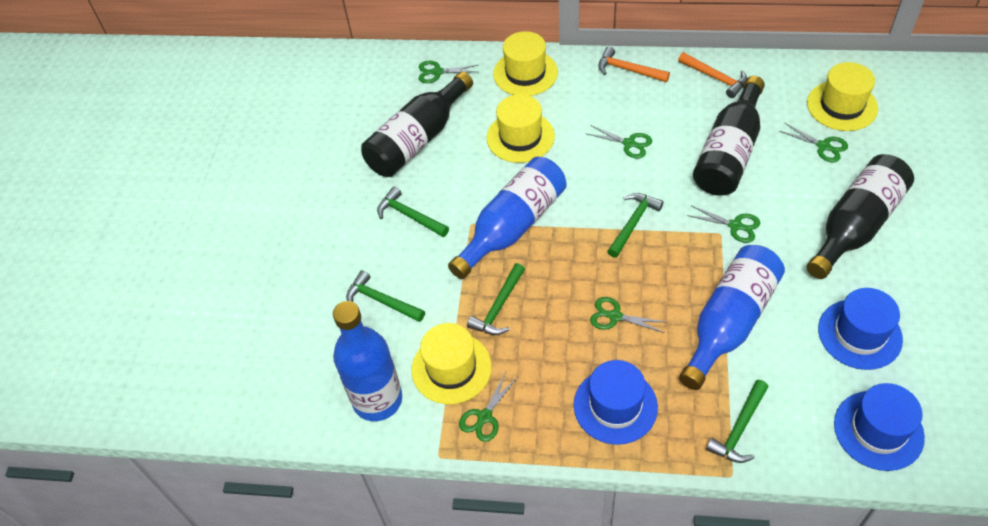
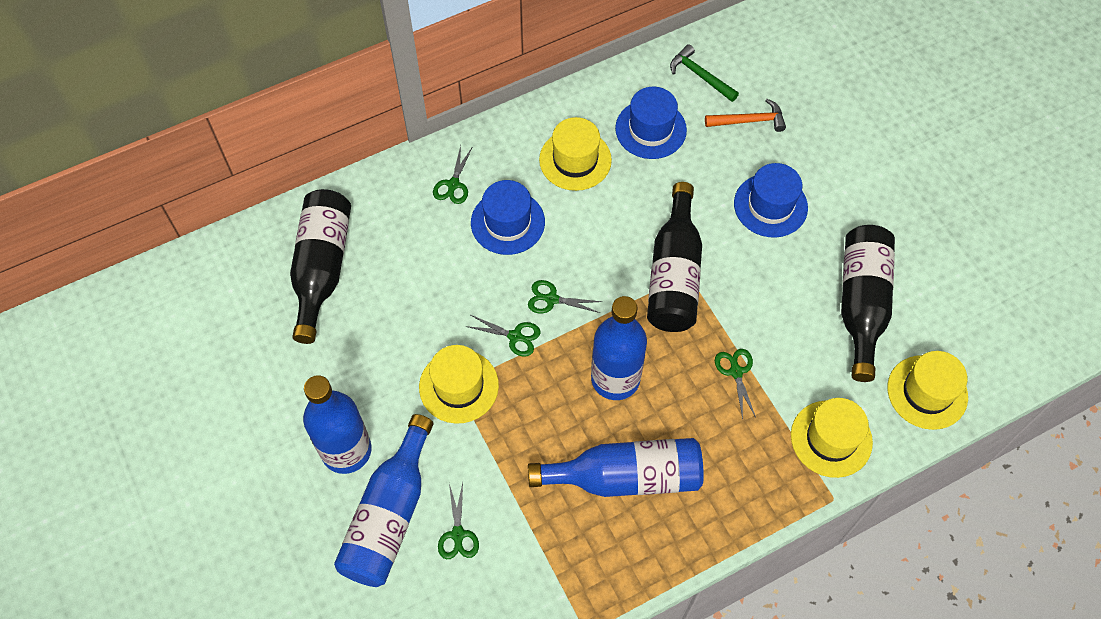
blue bottle: [333,301,402,421] [448,157,566,279] [679,245,785,390] = 3 -> [303,375,371,474] [334,414,433,587] [528,438,704,497] [591,296,647,400] = 4
green hammer: [346,270,425,322] [377,186,449,237] [467,263,525,335] [607,193,664,258] [706,380,768,463] = 5 -> [670,44,739,102] = 1
green scissors: [419,61,478,83] [459,372,517,442] [587,125,652,159] [590,297,665,333] [687,206,760,243] [780,123,848,162] = 6 -> [433,146,473,204] [438,483,479,559] [465,315,541,357] [528,280,602,313] [715,349,756,419] = 5
orange hammer: [598,47,670,82] [678,52,747,98] = 2 -> [705,99,786,132] = 1

